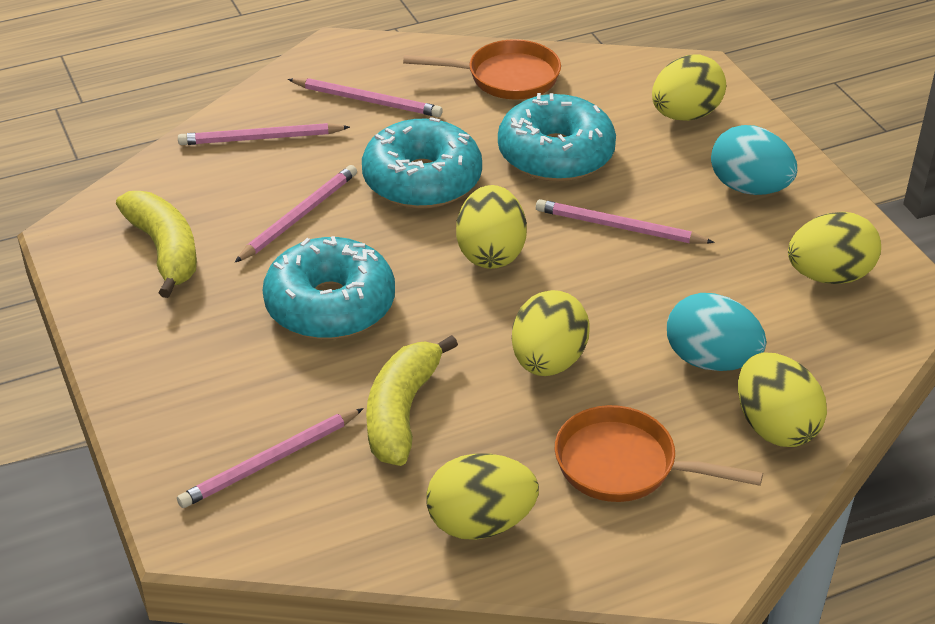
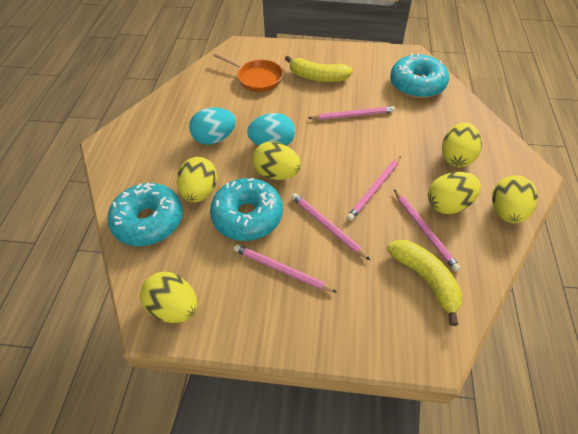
orange pan: [403,39,561,100] [555,405,763,502] = 2 -> [213,52,283,92] = 1

